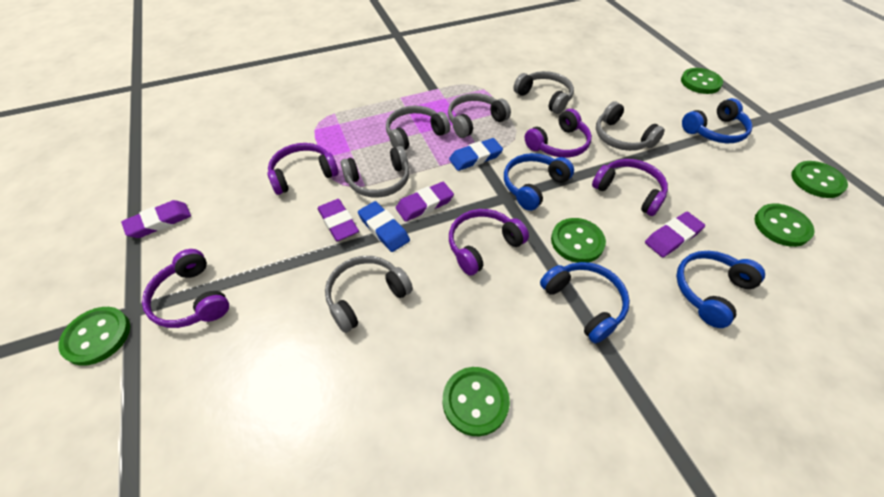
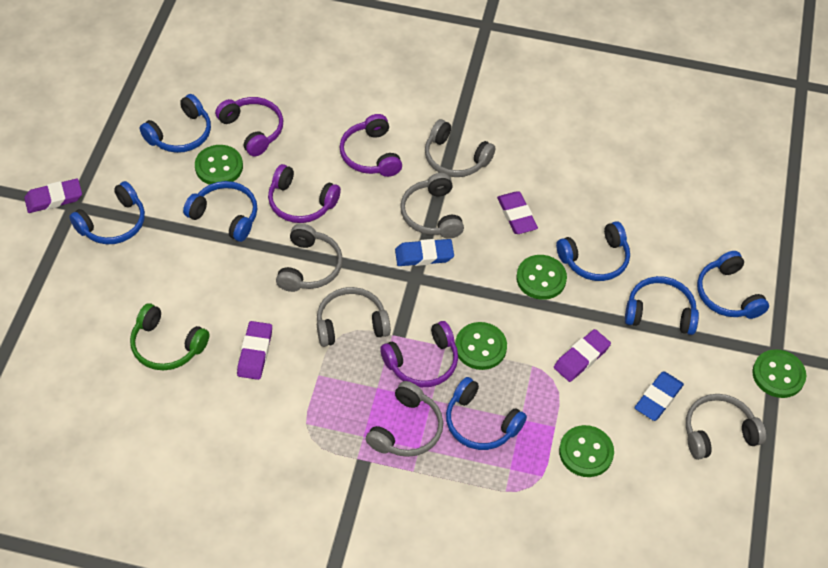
blue headphones: [504,153,574,211] [540,262,630,344] [676,251,765,328] [682,98,752,143] = 4 -> [69,181,145,244] [140,94,211,153] [183,181,258,242] [446,377,527,450] [556,221,630,281] [625,276,699,335] [697,251,769,319] = 7
green button: [58,307,130,366] [443,367,510,436] [551,218,606,263] [681,68,723,94] [754,203,814,247] [791,161,848,198] = 6 -> [195,145,243,185] [455,322,507,370] [516,255,567,300] [559,425,614,477] [752,349,806,398] = 5
green headphones: none = 0 -> [130,303,209,370] = 1
purple headphones: [142,249,229,328] [267,143,338,195] [449,209,529,276] [525,109,592,158] [592,159,668,216] = 5 -> [215,97,283,157] [268,164,341,223] [340,114,402,177] [380,321,458,387] = 4

